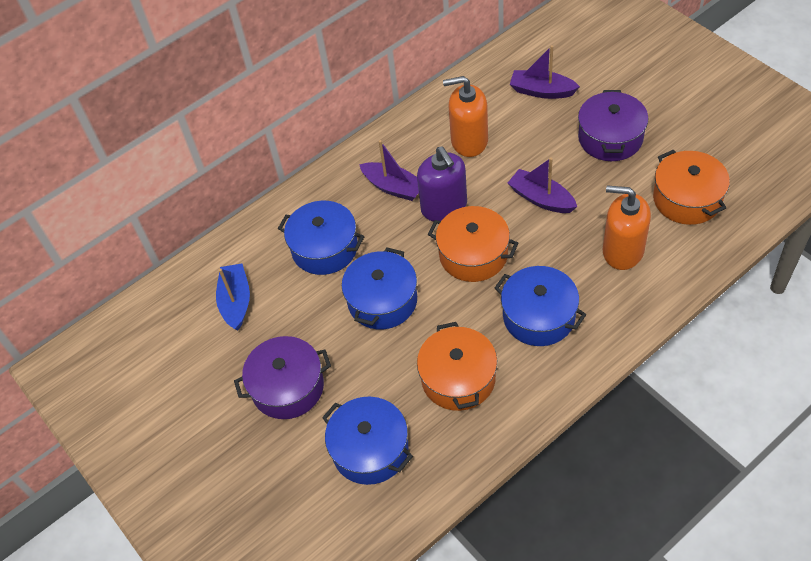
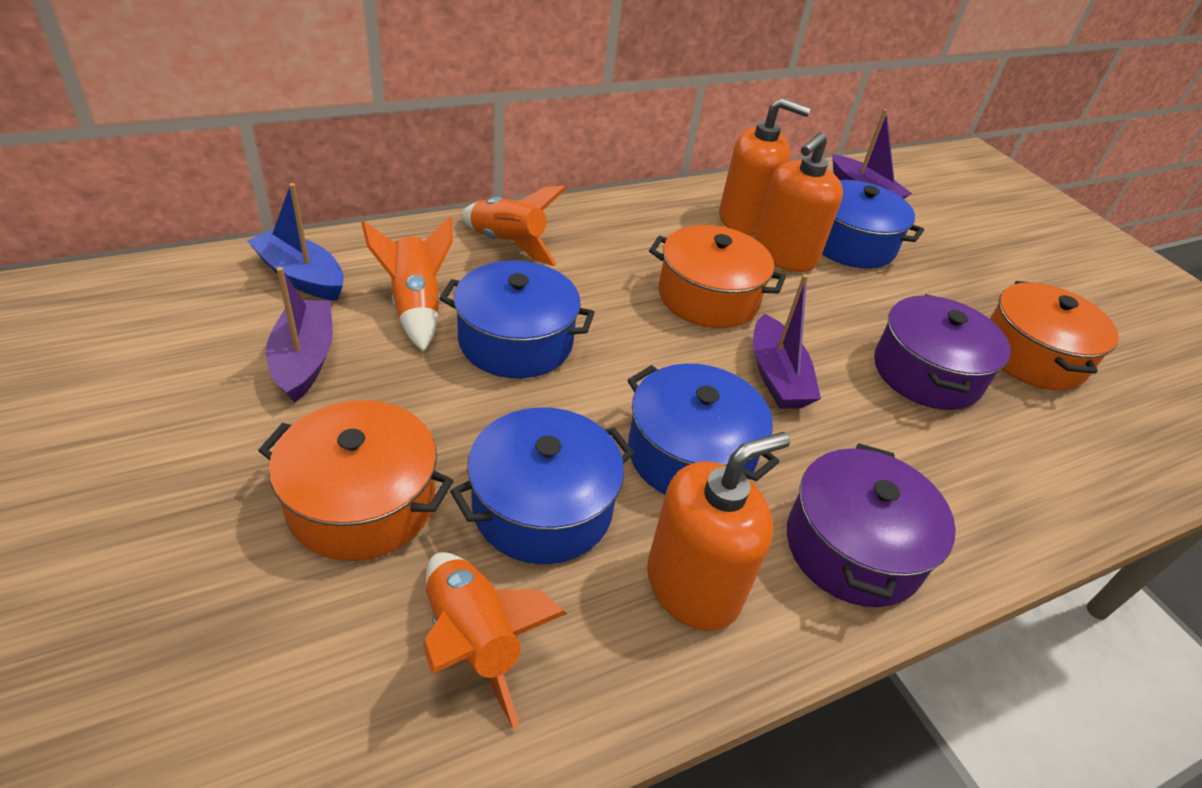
orange rocket: none = 0 -> [361,217,452,352] [423,552,567,729] [461,186,567,266] = 3
orange soap dispenser: [443,76,488,157] [603,185,651,270] = 2 -> [647,432,790,631] [719,98,810,235] [754,132,843,272] = 3
purple soap dispenser: [417,147,467,222] = 1 -> none = 0

